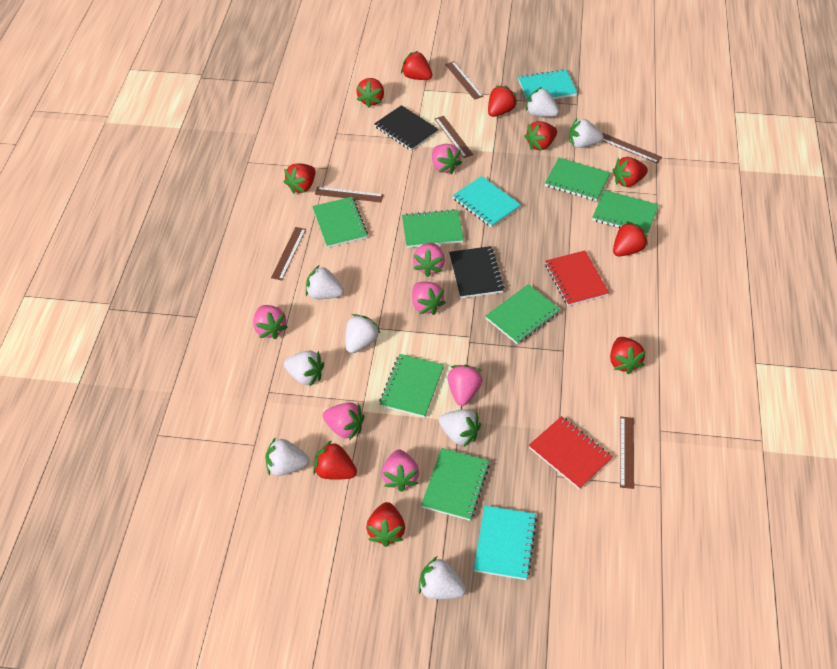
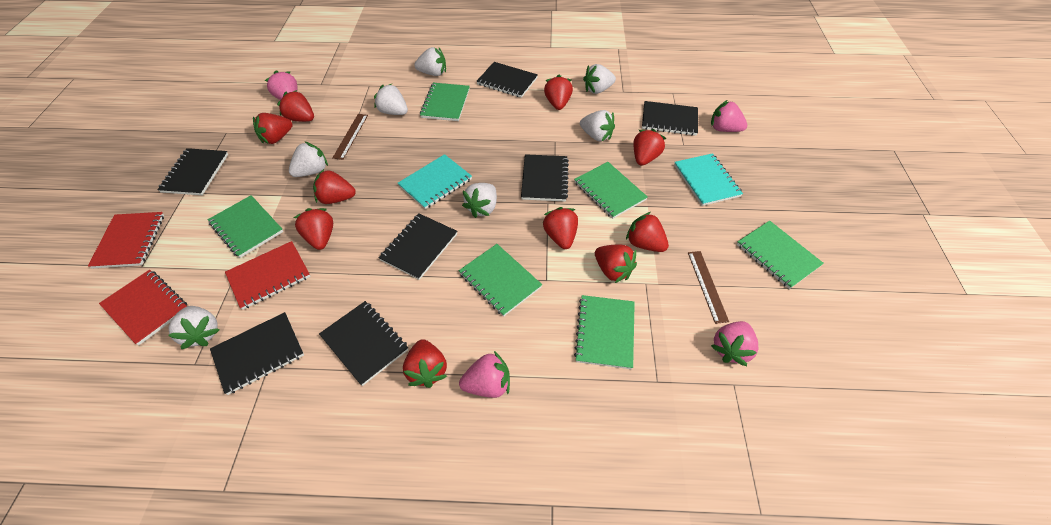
black notebook: [374,105,439,151] [449,246,504,298] = 2 -> [158,148,228,195] [210,312,304,395] [319,301,408,386] [379,214,457,280] [476,62,538,98] [521,154,569,202] [642,101,698,136] = 7
brown ruler: [271,227,306,280] [315,187,383,203] [435,116,473,158] [445,61,483,100] [602,133,662,164] [620,417,634,489] = 6 -> [333,114,368,160] [688,251,729,324] = 2
green notebook: [312,197,368,248] [379,354,444,418] [402,209,464,248] [421,448,490,521] [485,284,561,344] [545,158,611,201] [592,190,659,235] = 7 -> [208,195,283,258] [420,83,470,121] [459,244,542,317] [574,162,648,219] [574,295,635,369] [737,221,824,289] = 6
pink strawberry: [253,305,288,339] [323,402,365,440] [382,449,419,492] [412,282,446,315] [413,243,445,277] [432,144,462,174] [447,365,483,406] = 7 -> [265,70,298,100] [459,351,510,398] [711,100,748,132] [711,321,758,366] = 4
red notebook: [528,416,613,489] [545,251,609,306] = 2 -> [88,212,164,268] [99,269,187,345] [225,241,310,310] = 3
turquoise notebook: [452,176,521,228] [474,506,537,580] [518,69,577,102] = 3 -> [398,154,472,209] [674,153,743,206] = 2
white strawberry: [265,437,310,476] [284,351,324,387] [306,266,344,299] [345,314,381,353] [419,556,466,599] [439,409,481,447] [526,87,559,117] [569,119,603,148] = 8 -> [168,306,220,349] [289,141,328,177] [374,84,408,115] [414,47,446,76] [462,183,497,218] [580,110,615,141] [583,64,616,94] = 7

